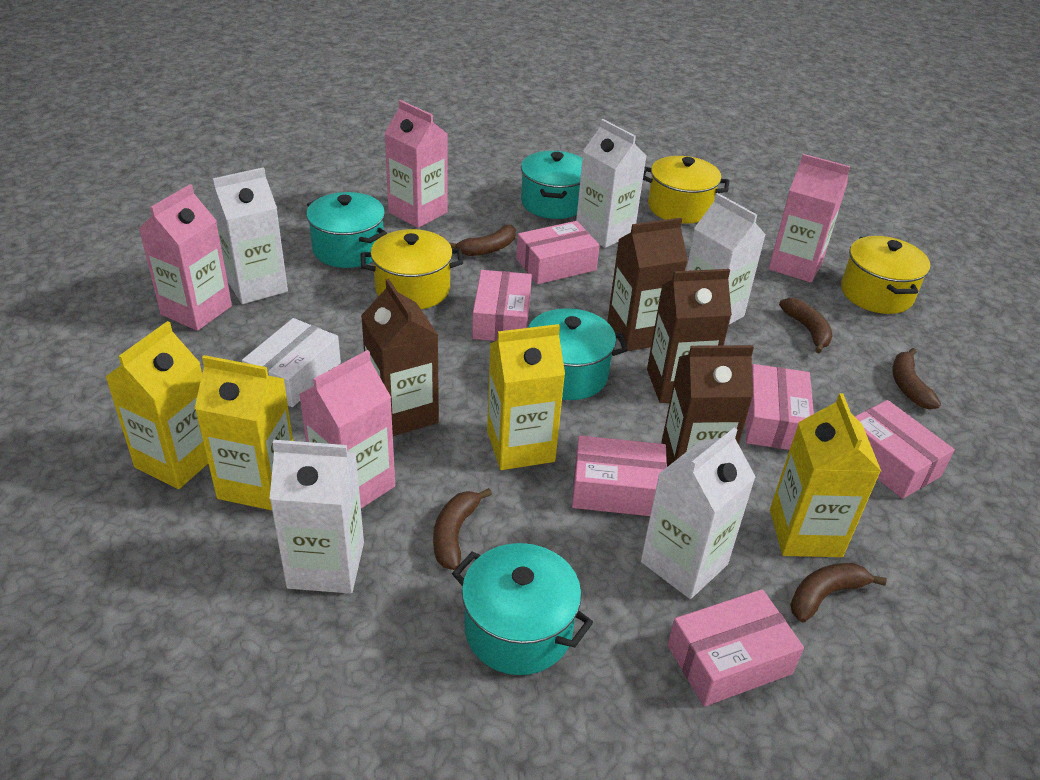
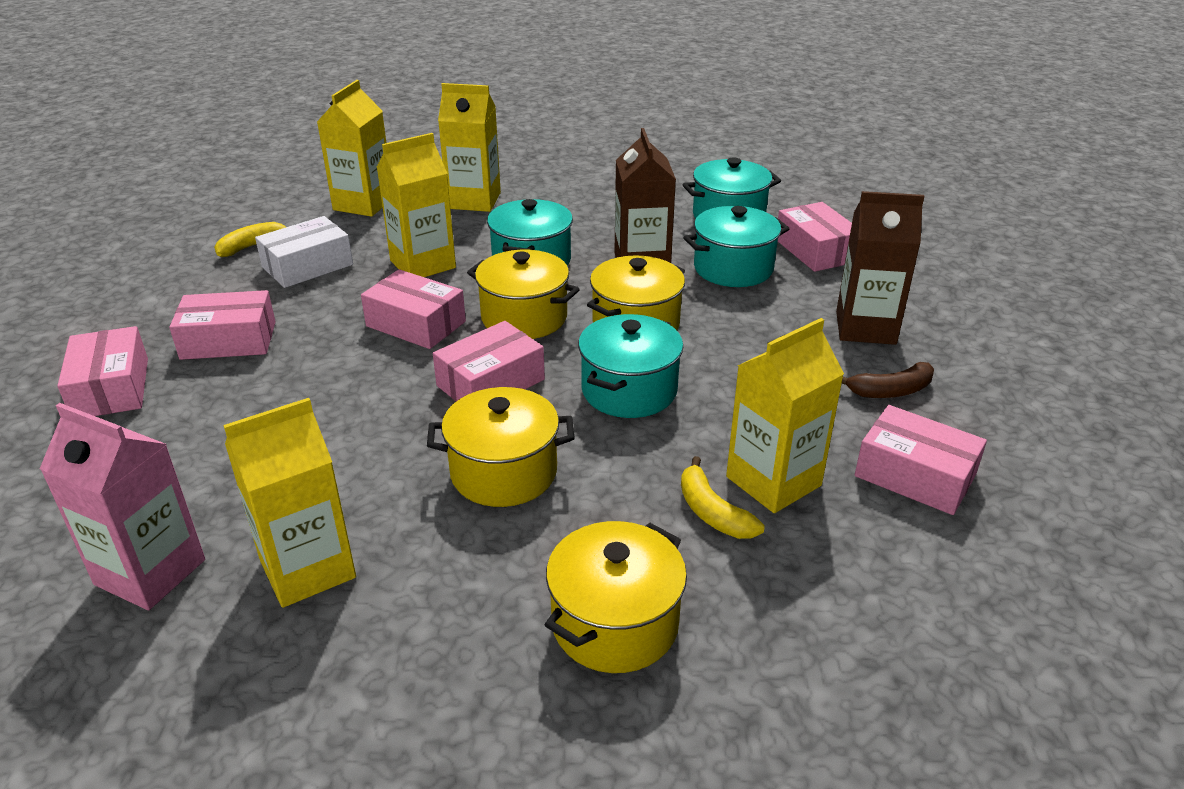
brown banana: [433,488,492,570] [449,225,516,256] [779,298,833,353] [790,563,887,622] [892,348,941,409] = 5 -> [842,362,934,398] = 1
brown carton: [361,279,439,436] [607,218,688,351] [647,269,732,403] [661,345,754,467] = 4 -> [614,128,676,263] [836,191,924,345] = 2
pink carton: [138,184,232,331] [299,350,395,508] [384,100,448,228] [769,154,850,283] = 4 -> [40,403,205,610] = 1
white carton: [210,167,288,304] [269,440,364,593] [576,119,646,248] [641,428,756,599] [686,193,766,325] = 5 -> none = 0
yellow banana: none = 0 -> [214,222,286,257] [681,456,765,539] = 2
yellow carton: [105,321,208,489] [194,355,293,510] [487,324,565,470] [770,393,881,557] = 4 -> [223,398,356,608] [317,80,386,217] [377,133,456,277] [438,83,501,212] [726,318,844,513] = 5
yellow pot: [361,229,463,309] [643,156,729,224] [841,236,930,314] = 3 -> [427,387,575,507] [467,250,580,339] [545,521,687,673] [587,256,685,330] = 4

